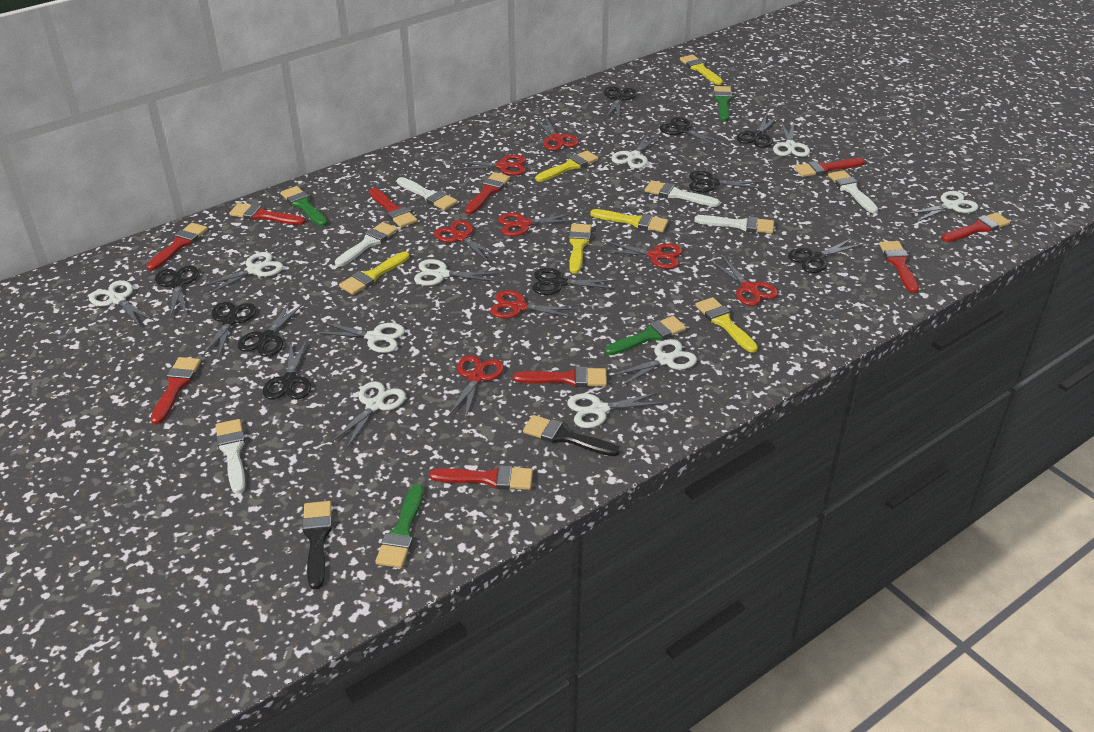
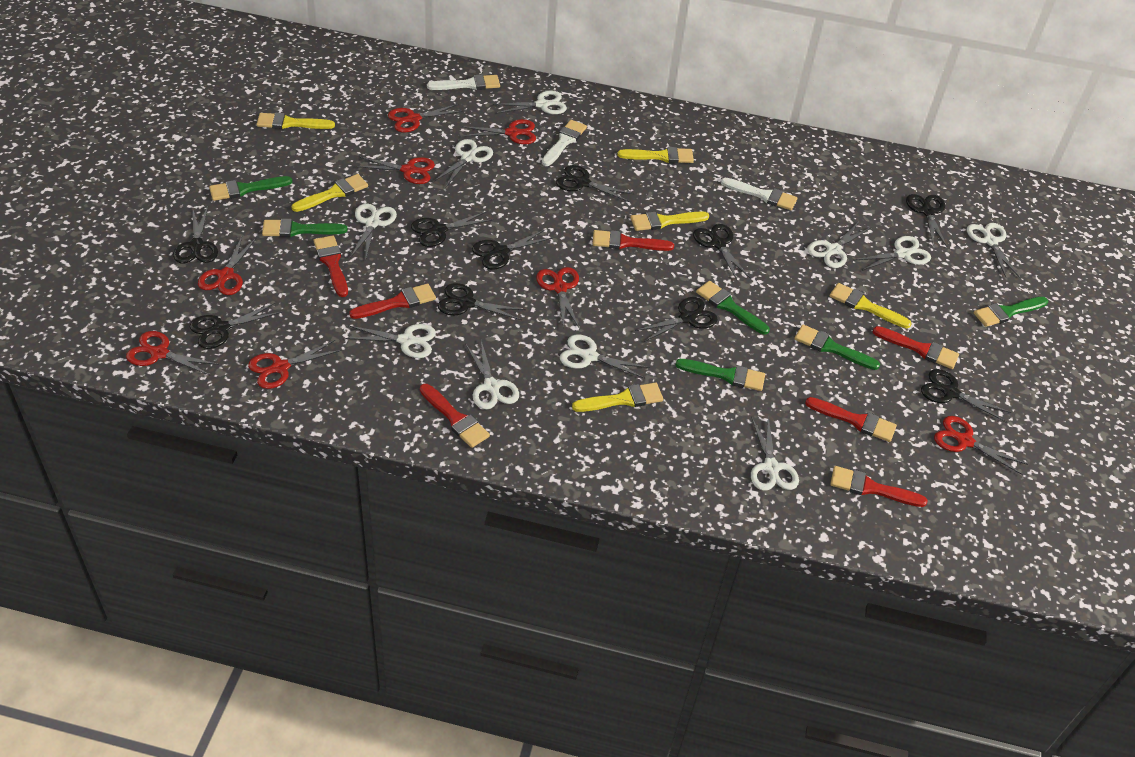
black brush: [302,501,332,589] [523,415,620,456] = 2 -> none = 0
green brush: [281,186,328,226] [375,484,424,568] [605,316,686,355] [714,86,732,121] = 4 -> [209,176,292,201] [262,219,347,237] [676,359,765,391] [696,281,770,335] [794,325,880,370] [974,297,1048,327] = 6
red brush: [146,223,208,271] [151,357,201,424] [229,203,305,225] [369,188,417,228] [429,465,533,490] [465,172,510,214] [513,367,607,387] [794,158,865,177] [879,241,919,293] [942,212,1010,242] = 10 -> [313,235,348,297] [349,284,436,319] [420,384,490,448] [593,230,674,251] [805,397,897,442] [830,466,928,507] [873,326,959,369] = 7
white brush: [215,419,246,494] [335,222,398,267] [397,177,458,210] [645,180,720,207] [694,215,774,234] [828,170,878,213] = 6 -> [427,75,500,90] [542,120,587,166] [721,178,797,210] = 3

